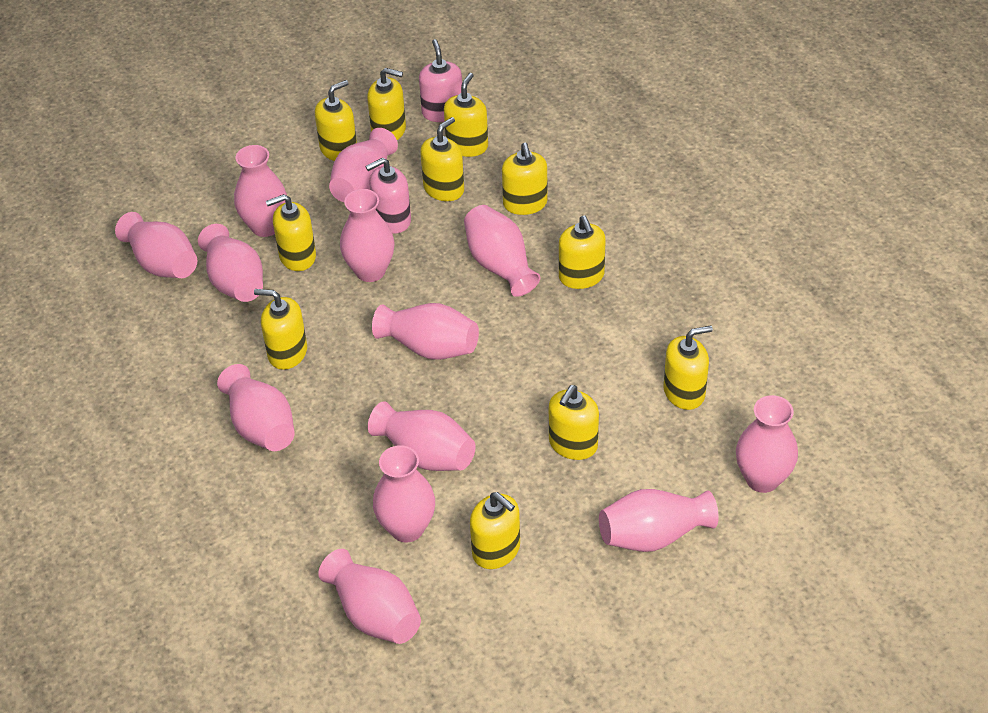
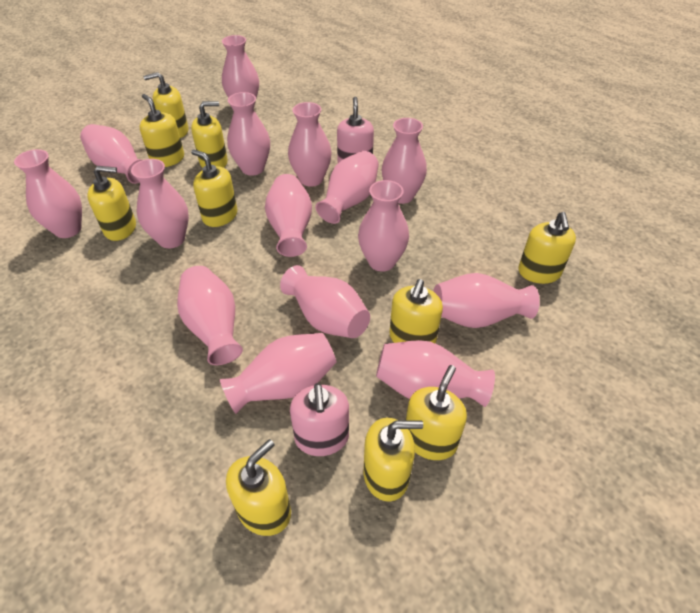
pink vase: [115,212,197,278] [198,224,263,302] [217,364,295,451] [234,145,287,237] [318,549,421,644] [329,128,398,202] [340,189,395,282] [368,401,476,471] [372,303,479,360] [373,445,435,543] [464,205,540,297] [599,489,719,552] [736,395,798,493] = 13 -> [14,149,82,238] [80,124,142,184] [131,159,189,248] [177,266,243,365] [220,333,337,414] [222,35,259,106] [227,92,270,176] [265,174,312,257] [280,265,370,338] [288,102,332,187] [315,151,379,224] [358,180,409,272] [376,340,495,407] [382,118,427,204] [433,273,540,328] = 15
yellow soap dispenser: [254,289,307,370] [266,194,316,271] [315,80,357,161] [367,68,406,140] [421,117,464,201] [444,73,488,157] [470,492,520,569] [502,143,548,215] [549,385,599,460] [559,216,606,289] [663,325,713,410] = 11 -> [87,166,136,241] [140,94,184,167] [143,72,189,138] [191,101,228,168] [191,149,238,227] [226,439,291,536] [364,418,423,502] [389,279,443,344] [406,365,467,460] [518,212,576,284] = 10

